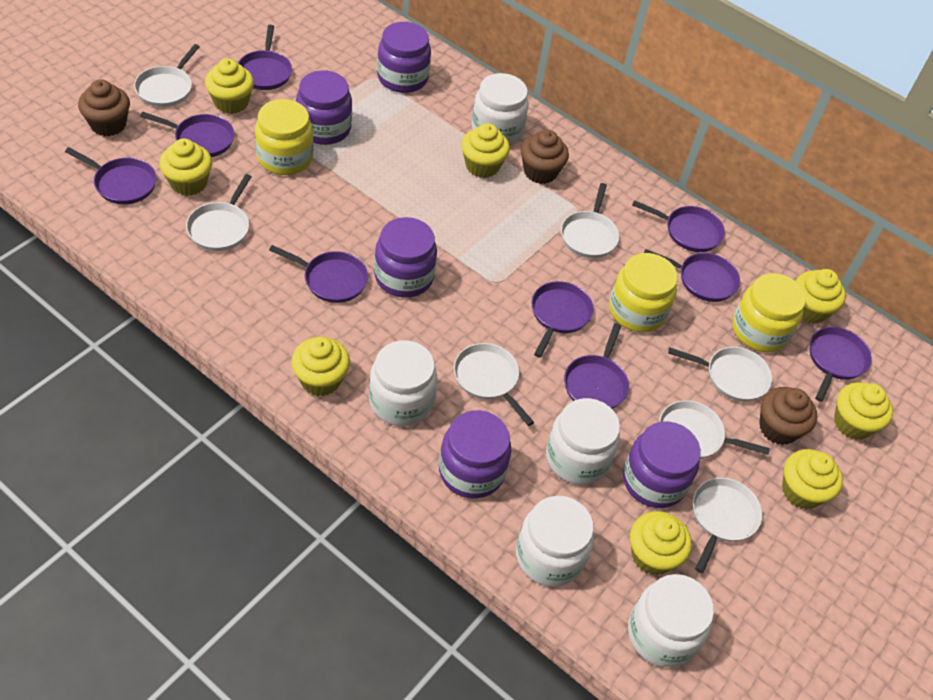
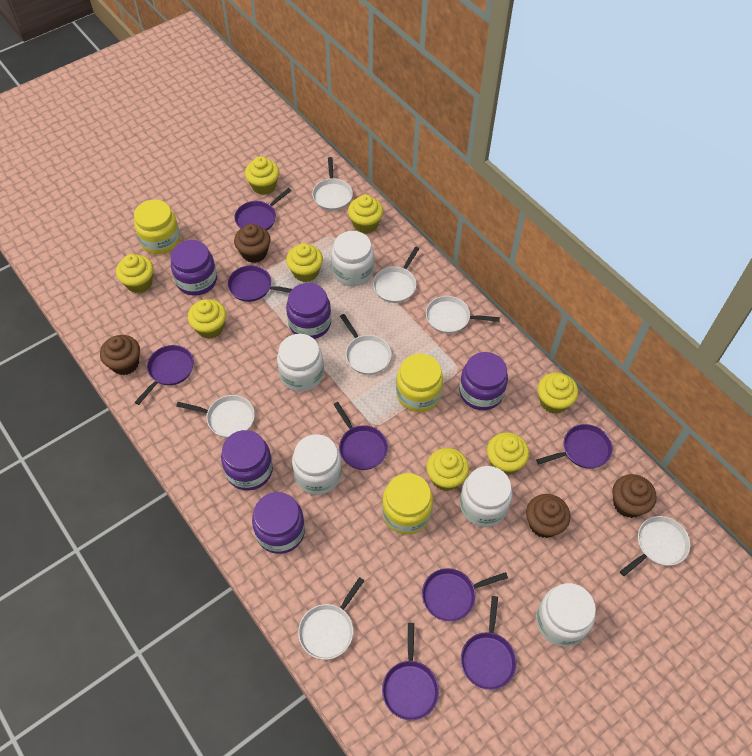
brown cupcake: [78,79,130,136] [521,130,569,184] [759,387,817,445] = 3 -> [100,335,140,375] [234,224,271,263] [526,494,570,538] [612,474,656,518] = 4
purple pan: [65,147,157,204] [140,112,234,157] [238,25,292,90] [269,245,368,303] [531,281,594,358] [564,323,629,409] [632,200,725,252] [644,249,740,302] [810,327,872,402] = 9 -> [135,345,194,405] [228,265,292,302] [234,188,292,230] [333,402,388,470] [382,623,439,720] [422,568,508,621] [461,596,517,690] [536,424,613,469] = 8

